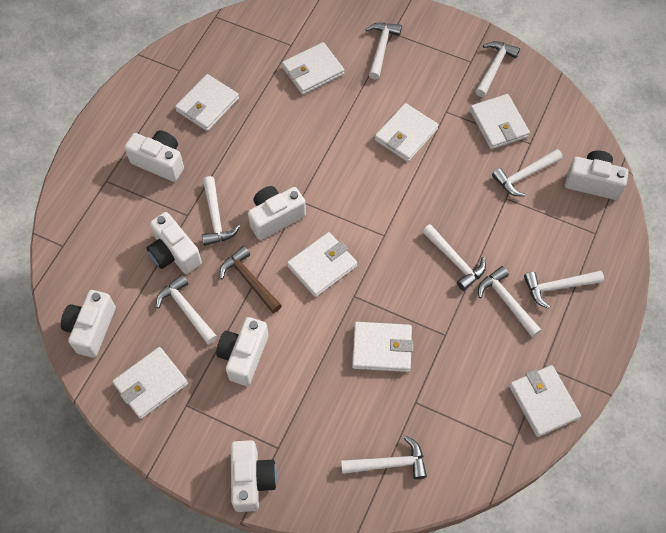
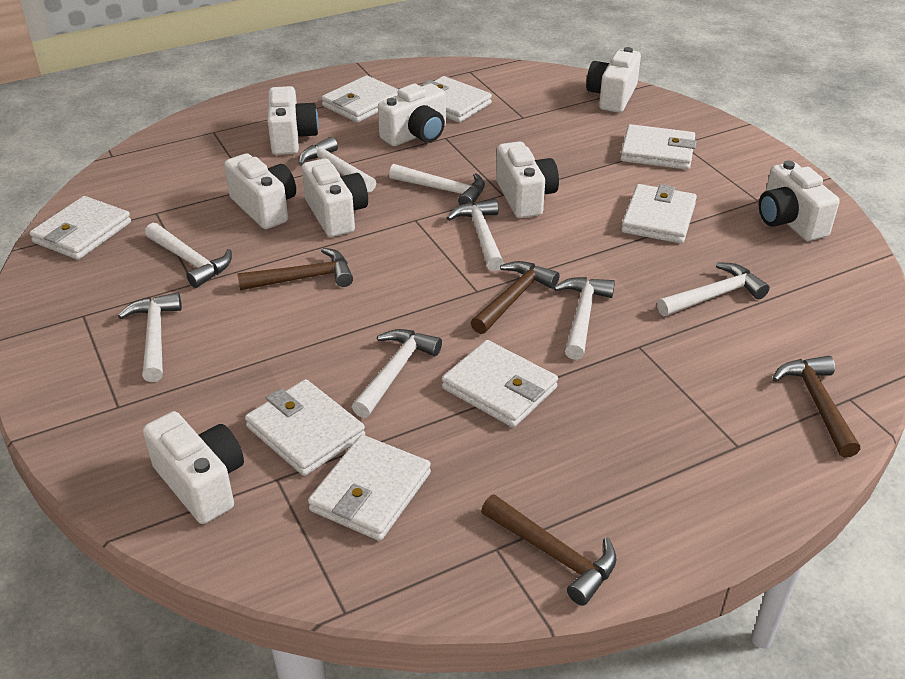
brown hammer: [220,246,282,313] = 1 -> [237,248,353,290] [471,261,560,334] [481,494,617,606] [772,356,860,458] = 4
white camera: [61,290,116,358] [124,130,184,182] [147,212,202,274] [216,317,269,386] [231,440,277,512] [248,186,306,240] [565,151,629,200] = 7 -> [143,411,244,524] [224,153,296,229] [267,86,319,155] [302,158,368,237] [378,84,446,146] [496,141,559,218] [586,47,641,113] [759,161,840,241] = 8
white hammer: [156,275,217,345] [202,176,240,246] [341,436,427,479] [365,23,402,80] [422,224,486,291] [475,41,520,97] [478,266,541,337] [492,149,563,197] [524,271,604,309] = 9 -> [118,293,182,382] [145,223,232,288] [299,137,376,193] [352,329,442,418] [389,164,485,205] [447,199,504,271] [553,277,615,360] [657,263,770,316] = 8

